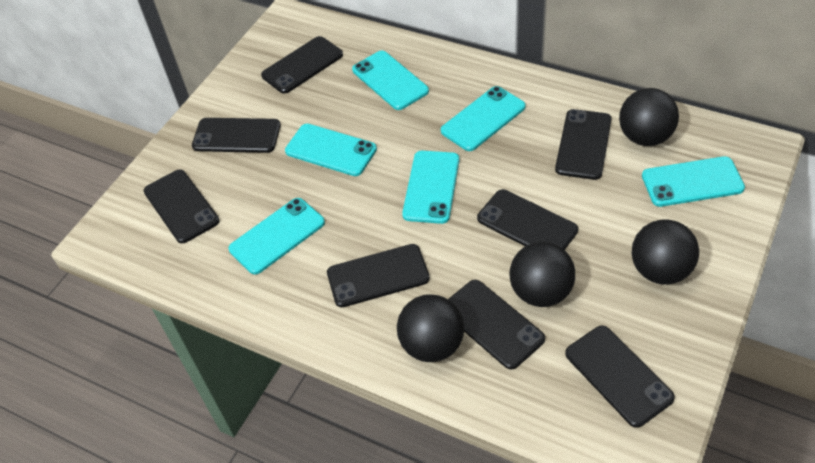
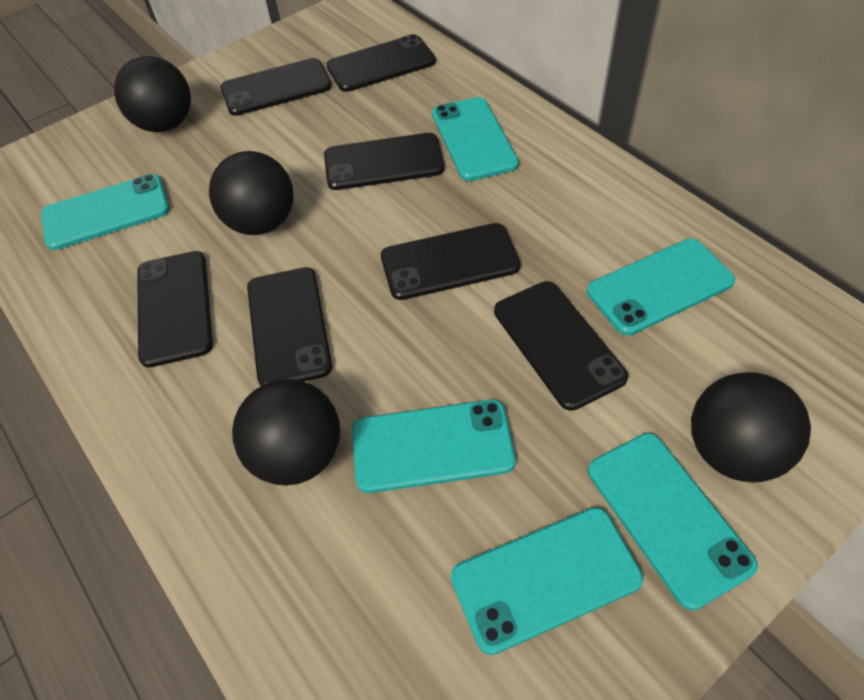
black phone: [144,169,220,243] [192,118,281,153] [261,36,343,94] [327,244,430,307] [448,280,545,370] [477,189,578,250] [555,109,612,180] [565,325,675,428] = 8 -> [137,251,213,367] [220,58,331,116] [247,267,332,386] [324,133,444,190] [326,34,436,92] [381,223,520,300] [494,281,628,411] = 7

